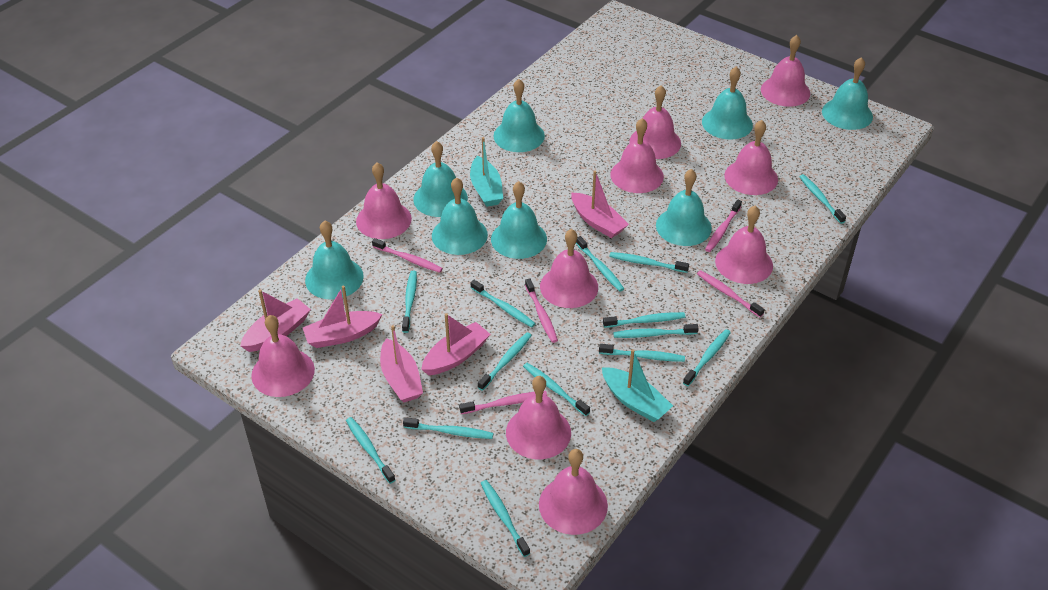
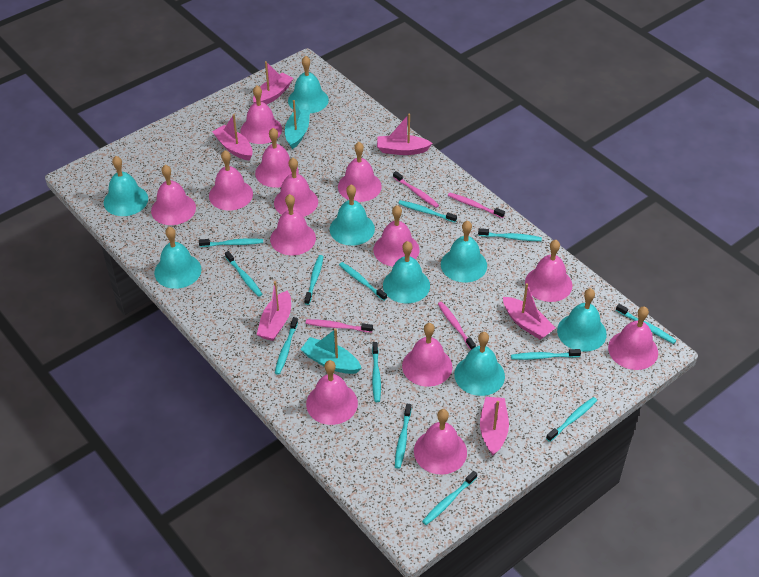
pink bell: [251,315,315,397] [356,162,412,239] [506,376,571,459] [539,449,608,535] [540,229,598,308] [611,118,664,193] [629,85,681,159] [715,206,773,284] [724,120,778,195] [761,35,810,107] = 10 -> [151,165,196,225] [209,150,253,210] [240,86,282,144] [255,128,299,188] [270,194,316,255] [274,158,318,217] [306,360,358,425] [338,142,382,202] [373,205,419,267] [402,323,452,387] [414,409,467,475] [525,240,572,302] [608,306,658,370] = 13
pink boat: [240,290,311,352] [303,286,382,348] [380,325,423,402] [421,313,490,375] [571,171,629,238] = 5 -> [212,114,253,161] [253,61,293,105] [257,281,291,341] [377,113,433,155] [480,397,509,455] [503,283,555,339] = 6
pink toothbrush: [372,238,443,273] [459,391,547,414] [525,278,558,343] [697,270,765,317] [705,199,742,252] = 5 -> [306,319,373,333] [393,171,439,208] [438,302,476,350] [448,193,505,218] = 4
turquoise toothbrush: [346,417,395,484] [402,271,417,333] [403,417,493,439] [471,280,536,327] [478,332,532,391] [481,480,530,557] [523,363,590,416] [576,236,624,292] [599,344,685,362] [603,312,685,328] [609,252,689,273] [613,324,698,338] [683,329,731,386] [799,174,846,224] = 14 -> [199,238,263,247] [225,251,262,297] [275,317,298,375] [304,255,323,305] [339,262,387,301] [372,342,381,402] [395,404,411,469] [398,200,457,223] [422,471,477,525] [478,228,542,241] [511,349,581,360] [546,397,597,442] [616,304,676,344] = 13

